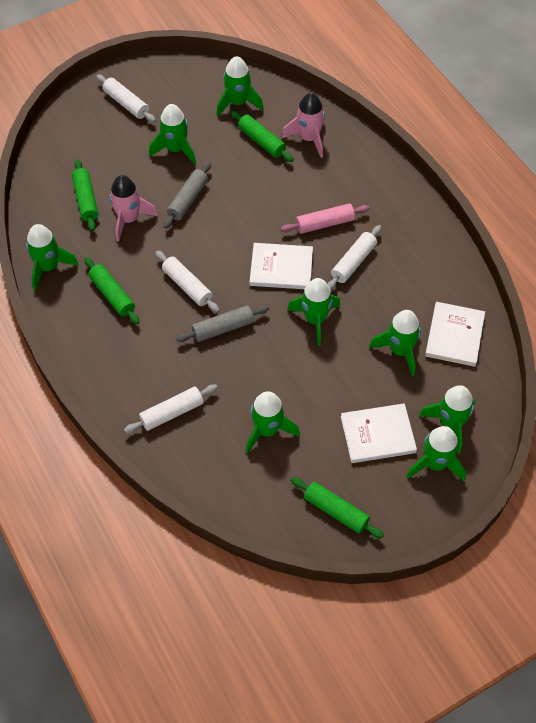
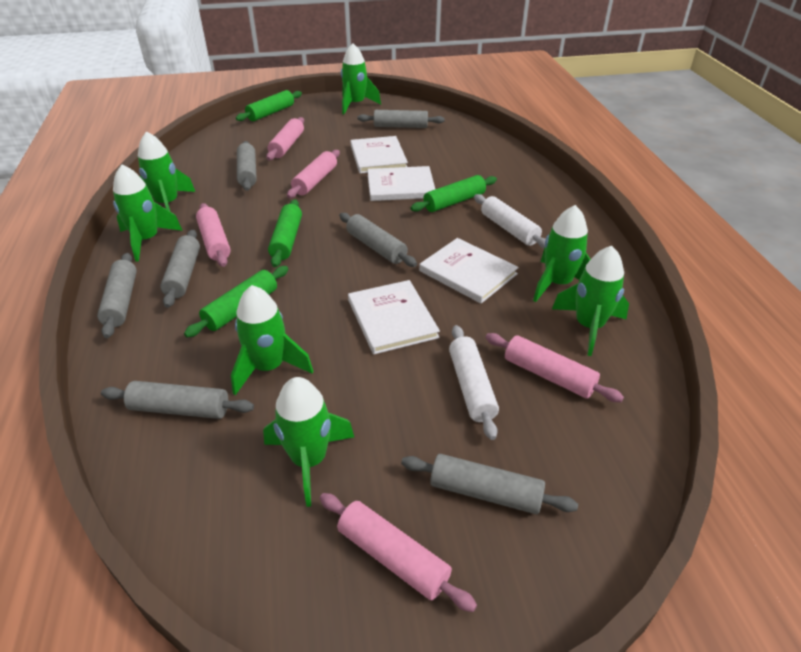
green rocket: [26,224,79,290] [149,104,196,165] [216,56,264,116] [246,391,300,453] [287,278,340,346] [369,310,421,376] [406,426,466,481] [419,385,475,453] = 8 -> [113,165,183,262] [138,131,195,211] [231,285,313,395] [263,377,354,507] [341,43,381,114] [533,205,591,302] [552,246,629,356] = 7
grey rolling pin: [163,162,211,229] [176,305,269,342] = 2 -> [97,253,137,338] [101,381,254,419] [160,230,200,308] [237,141,257,191] [339,213,417,267] [358,110,445,128] [401,454,578,514] = 7
pink rocket: [109,175,158,242] [282,93,325,158] = 2 -> none = 0
pink rolling pin: [281,203,370,234] = 1 -> [196,203,231,267] [266,117,304,160] [287,150,340,198] [320,493,477,612] [485,333,624,402] = 5
white book: [250,243,313,289] [341,403,417,463] [425,302,485,367] = 3 -> [348,280,440,354] [350,136,408,174] [367,166,435,201] [419,238,519,303] = 4
white rolling pin: [96,74,156,122] [124,384,218,433] [155,251,220,313] [327,225,381,290] = 4 -> [449,325,499,440] [474,194,546,249] = 2

